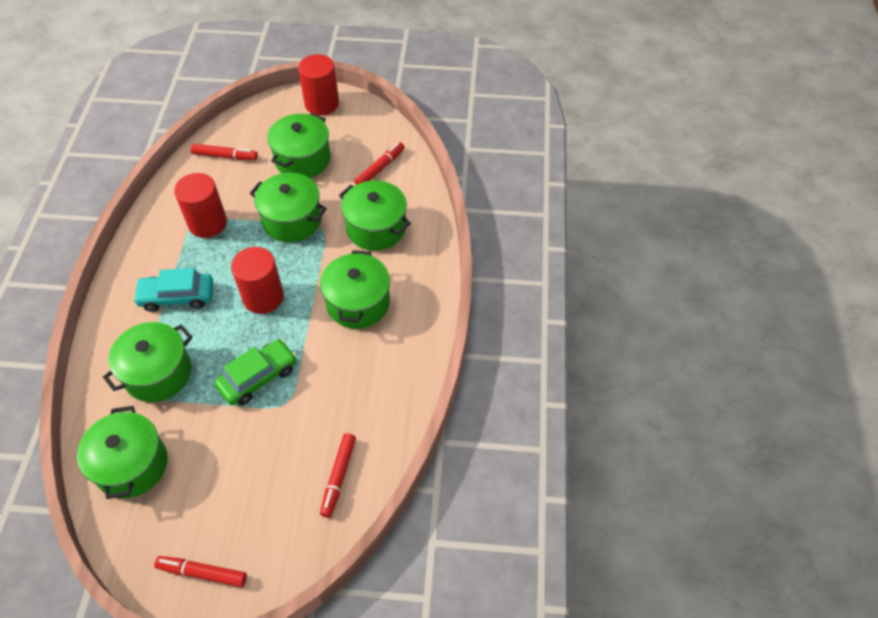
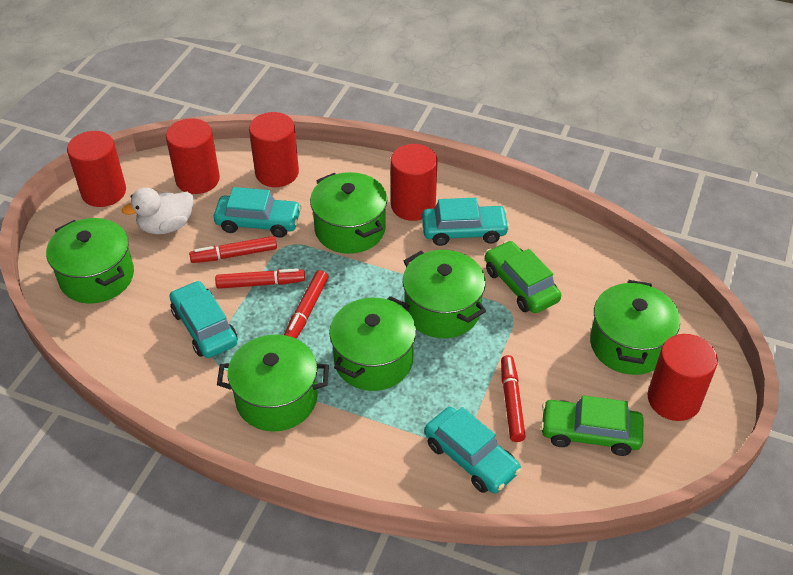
green car: [214,339,297,405] = 1 -> [485,241,561,313] [540,395,643,456] = 2
red cylinder: [174,173,227,238] [231,247,284,314] [298,54,339,116] = 3 -> [67,131,126,207] [166,118,220,194] [249,112,299,187] [391,144,438,221] [648,334,718,421] = 5
turquoise car: [133,268,213,312] = 1 -> [169,280,237,358] [214,187,302,238] [422,198,510,246] [424,407,522,493] = 4
white duck: none = 0 -> [122,187,194,234] = 1

